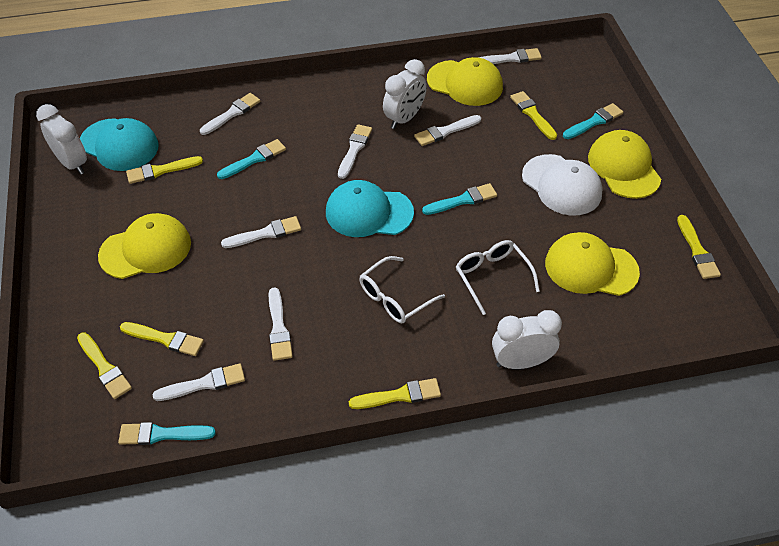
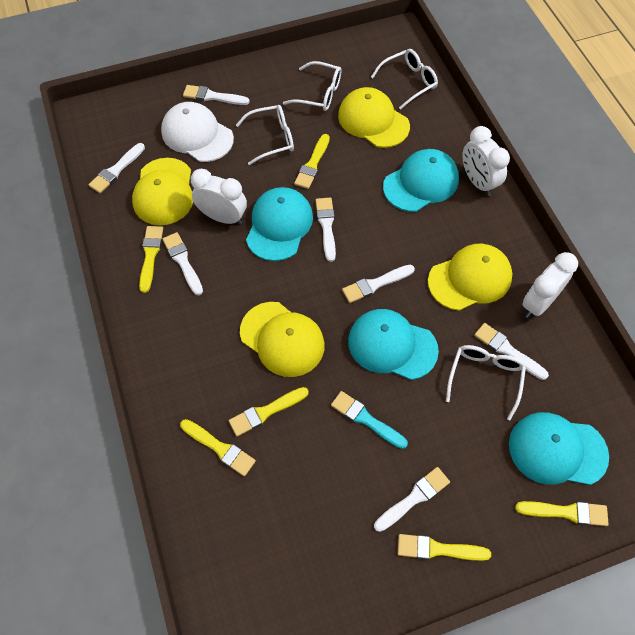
turquoise brush: [118,422,216,445] [217,139,286,179] [422,183,497,215] [563,103,623,139] = 4 -> [331,391,408,449] = 1
turquoise cap: [80,118,158,171] [326,180,414,237] = 2 -> [246,187,313,261] [348,309,439,380] [383,149,459,212] [509,412,609,485] = 4
white glasses: [359,256,445,323] [456,240,540,315] = 2 -> [236,105,294,165] [283,61,341,111] [371,49,438,109] [446,345,526,420] = 4

